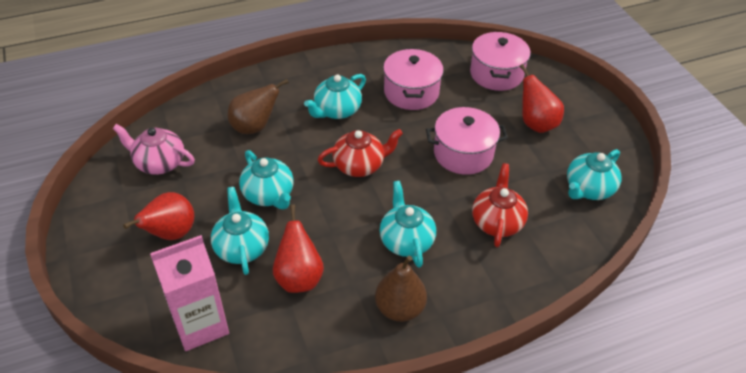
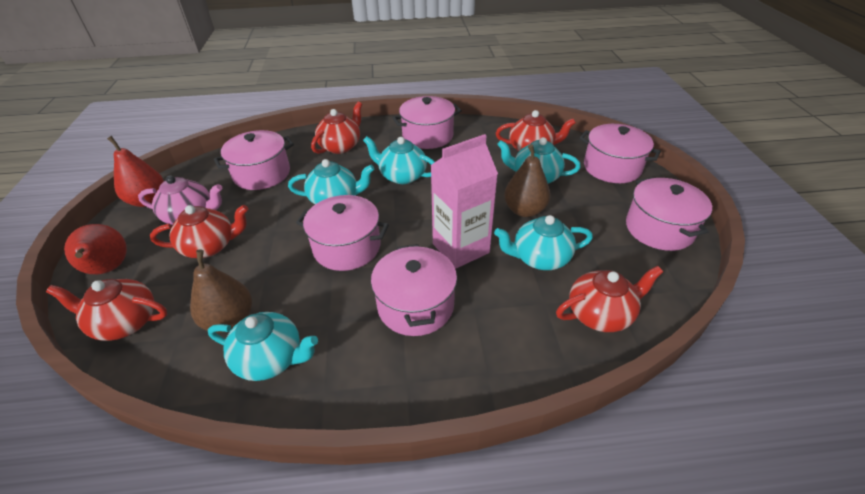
pink pot: [383,49,444,110] [426,107,508,175] [470,32,531,91] = 3 -> [214,130,294,190] [296,195,389,271] [371,244,457,336] [392,96,462,149] [579,124,661,183] [626,177,712,251] = 6
red pear: [123,192,194,240] [273,204,324,293] [519,64,564,133] = 3 -> [64,224,127,274] [107,136,164,207] = 2
red teapot: [318,129,403,177] [472,163,528,247] = 2 -> [46,279,167,341] [150,205,248,258] [311,102,362,154] [496,110,576,151] [556,266,663,332] = 5

